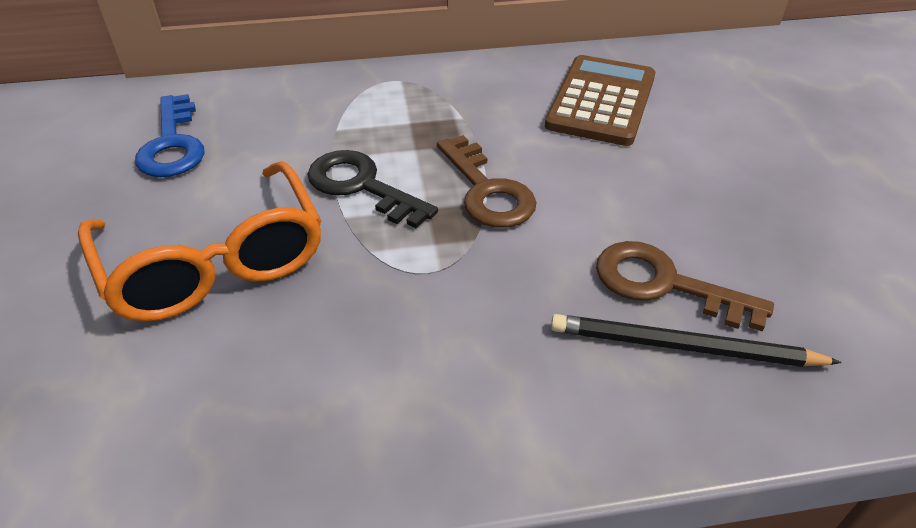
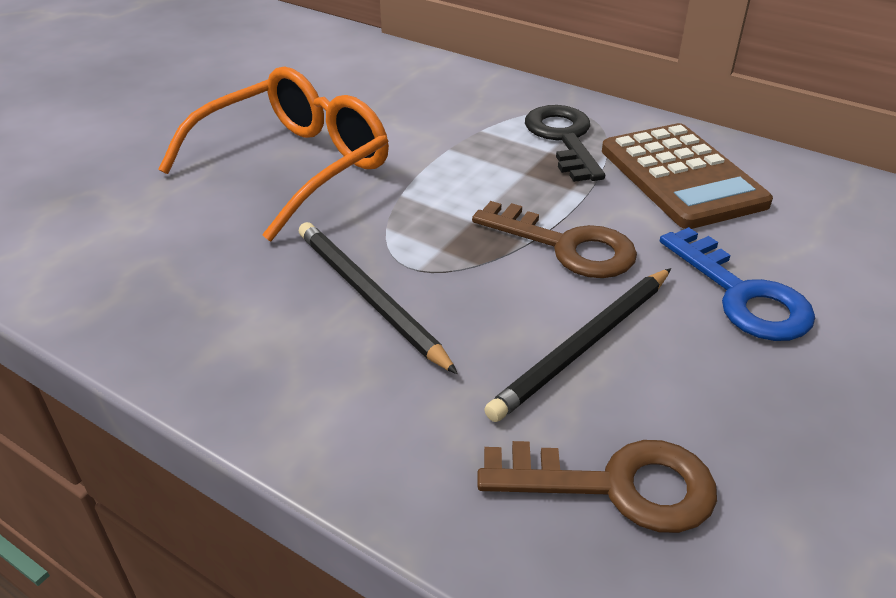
black pencil: [551,314,842,367] = 1 -> [299,222,458,374] [484,268,671,422] = 2

